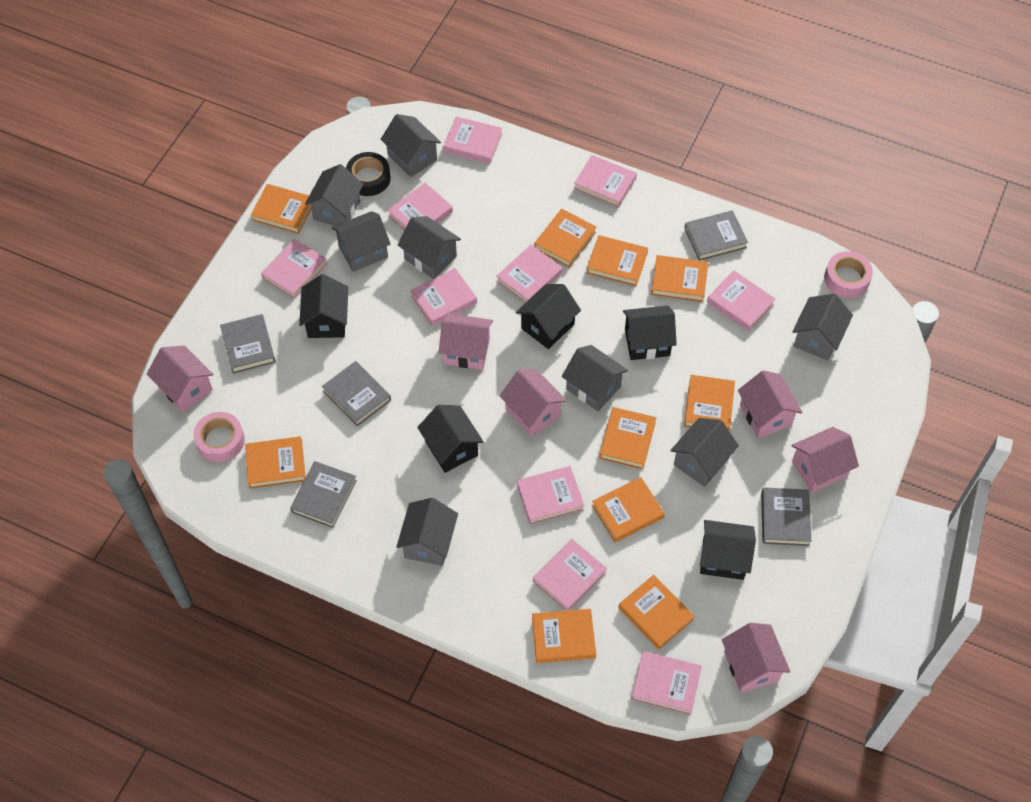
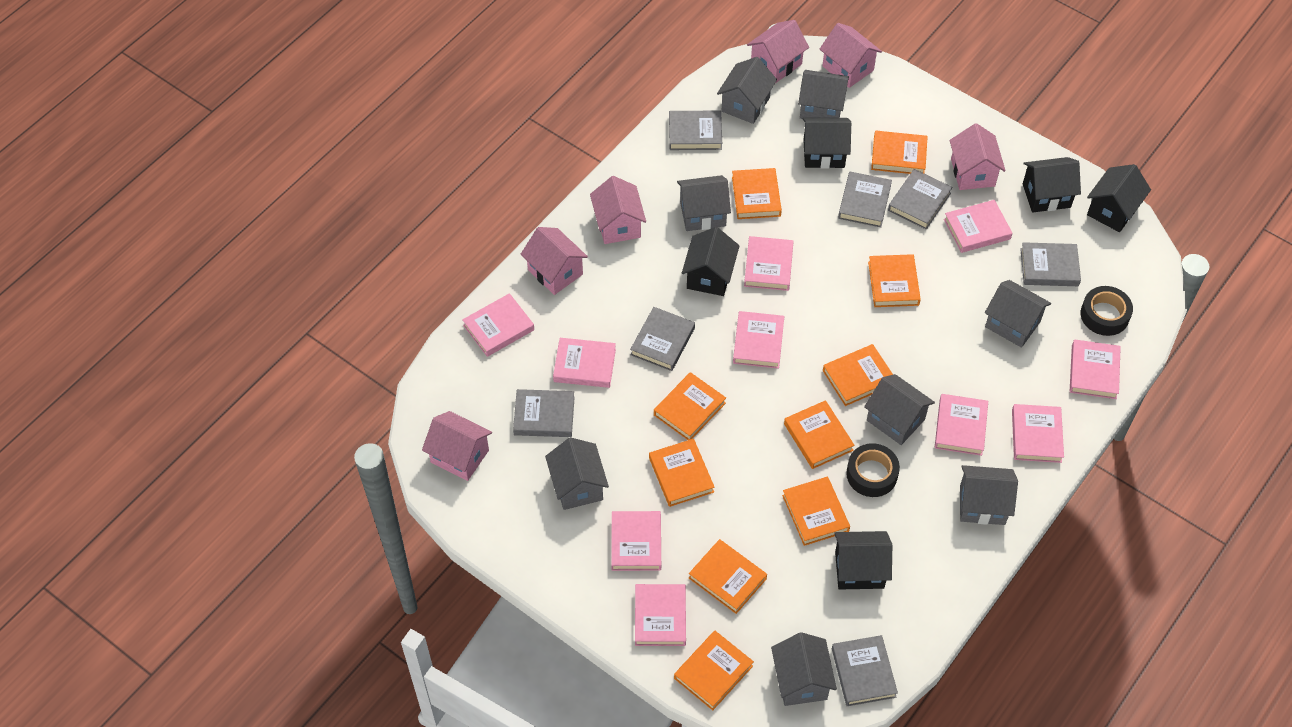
black tape: [346,152,390,196] = 1 -> [846,443,900,497] [1081,286,1133,336] = 2
grey book: [220,314,276,374] [290,461,357,528] [322,361,391,426] [684,210,748,261] [761,487,811,546] = 5 -> [513,389,575,437] [630,307,695,371] [669,111,722,150] [832,635,898,706] [838,172,892,227] [888,169,953,229] [1020,242,1081,286] = 7
pink tape: [193,412,245,462] [824,251,873,298] = 2 -> none = 0

